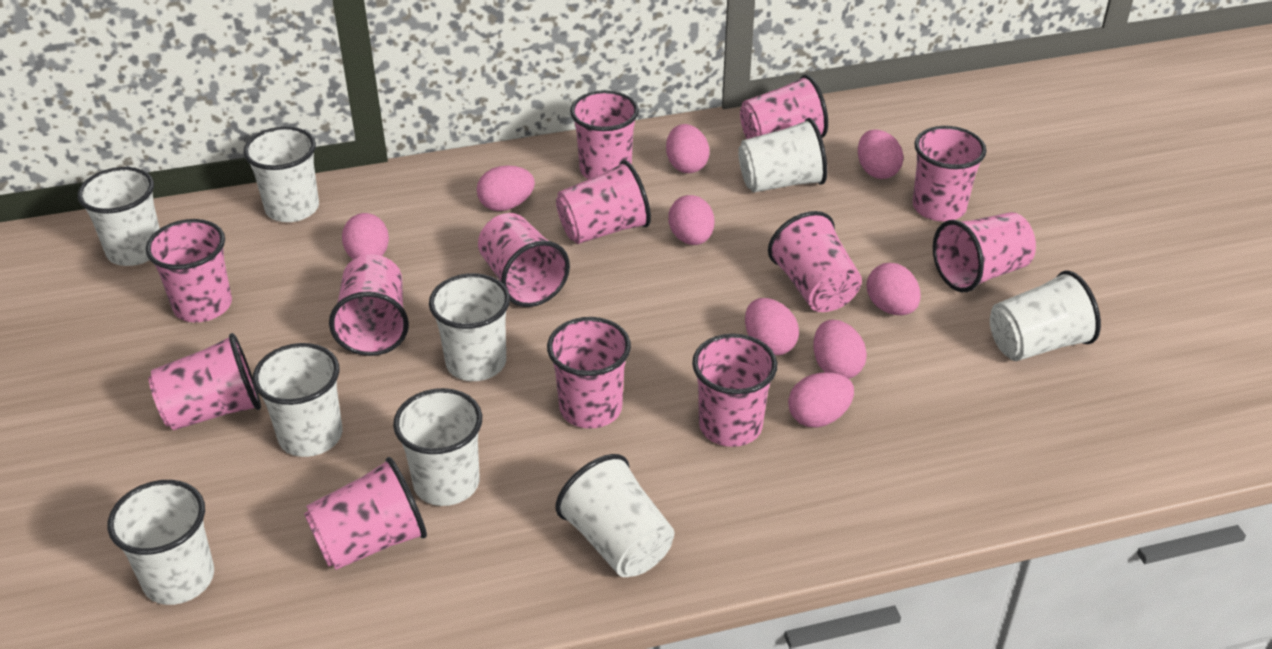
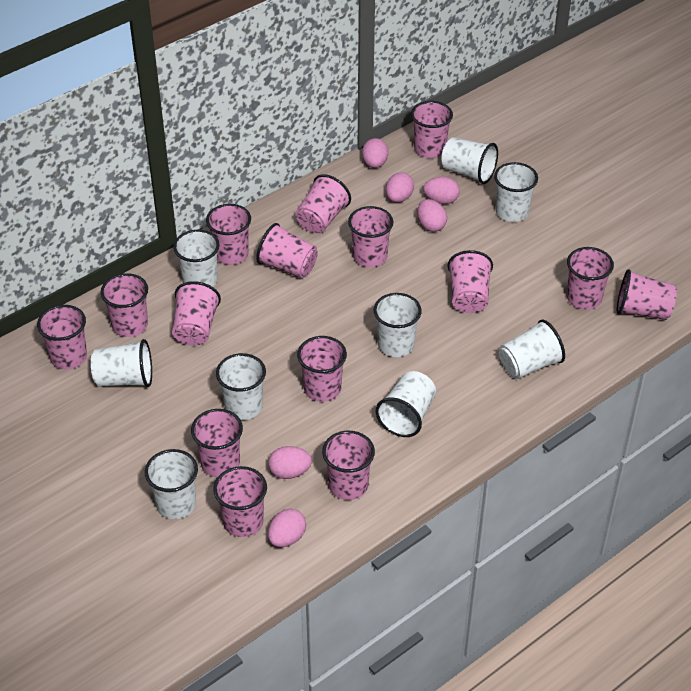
pink cup: [146,219,232,322] [149,333,261,430] [304,457,427,570] [329,254,409,356] [478,213,570,307] [547,317,631,428] [556,160,651,244] [570,90,639,179] [692,334,777,447] [740,75,828,139] [768,211,862,312] [913,126,987,221] [933,212,1036,292] = 13 -> [37,305,87,370] [101,273,148,337] [172,281,221,346] [191,409,243,477] [206,204,251,265] [213,466,267,537] [256,223,318,278] [295,174,351,233] [297,336,347,402] [322,431,375,500] [348,206,393,267] [411,101,453,158] [448,250,493,313] [567,247,614,310] [617,269,677,320] = 15
pink egg: [342,213,389,259] [477,165,535,211] [666,124,709,173] [668,195,714,245] [745,298,799,355] [788,372,854,428] [813,320,867,379] [858,129,903,179] [867,263,921,315] = 9 -> [268,446,312,479] [268,509,306,547] [362,138,388,168] [386,172,414,203] [417,199,447,232] [423,177,460,204] = 6

